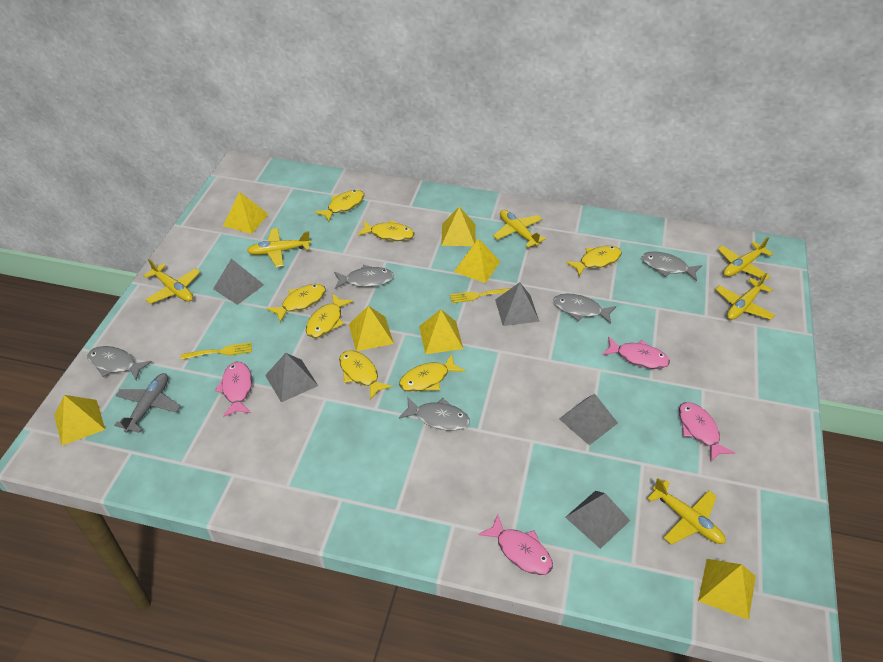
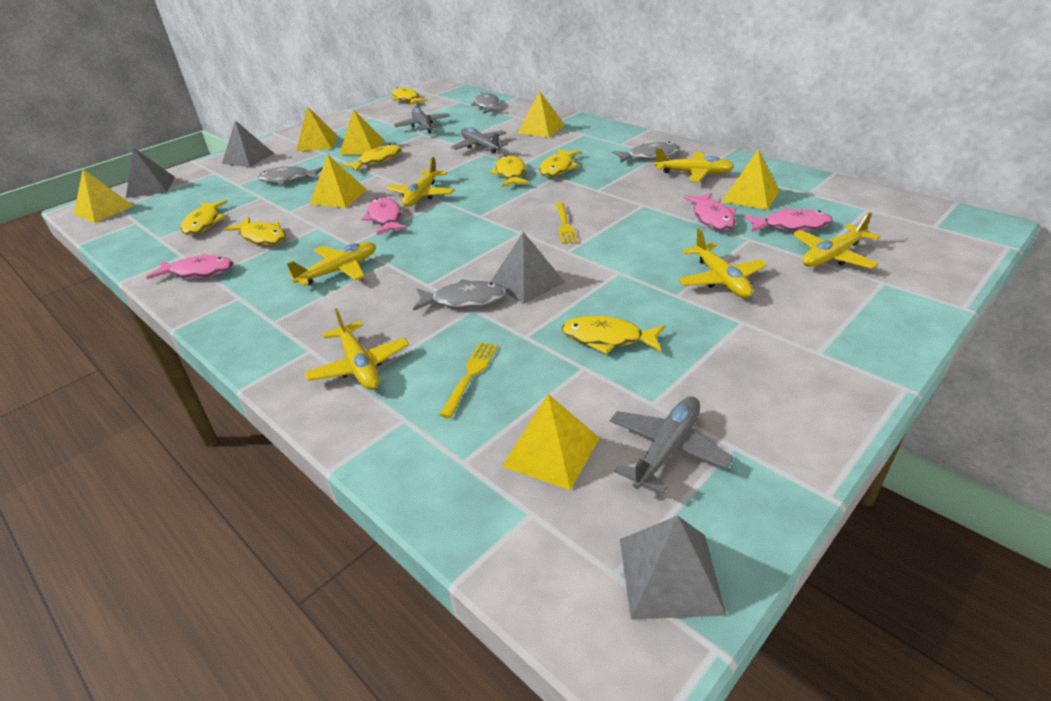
grey fish: [87,346,152,380] [334,265,394,289] [399,398,470,430] [553,294,616,324] [642,251,702,281] = 5 -> [257,166,323,184] [413,279,506,311] [471,92,504,114] [613,142,680,163] = 4
grey plane: [114,373,181,433] = 1 -> [394,108,450,134] [451,127,508,154] [610,396,734,494] = 3
grey pyramid: [213,259,264,305] [265,353,318,402] [495,282,539,326] [559,393,618,445] [565,491,631,549] = 5 -> [126,148,175,198] [222,120,274,167] [491,232,564,304] [620,516,726,620] = 4

